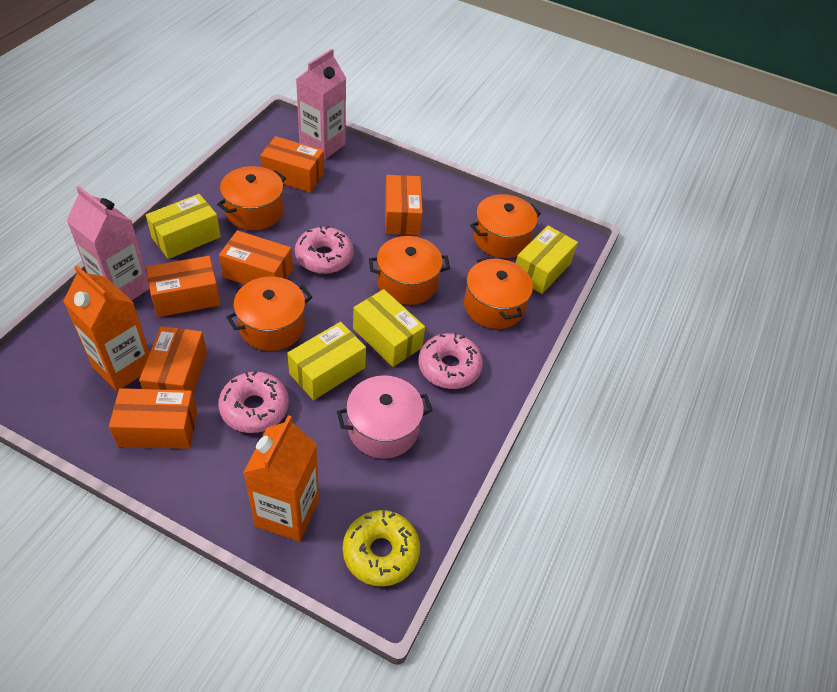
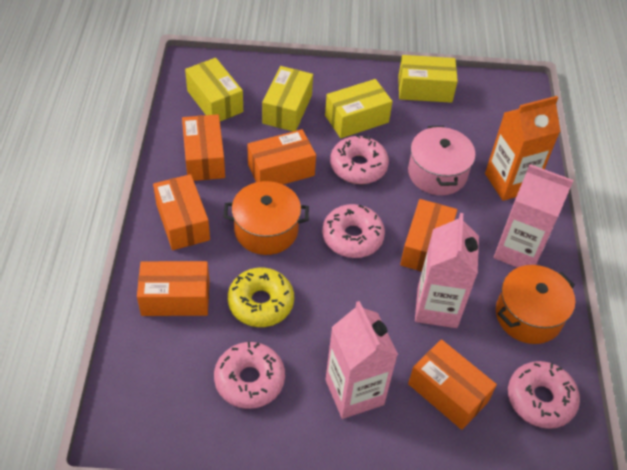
orange carton: [63,265,150,391] [243,415,319,542] = 2 -> [485,96,560,201] = 1
orange pot: [217,166,286,230] [226,277,312,351] [369,236,450,305] [464,257,533,329] [470,194,541,258] = 5 -> [224,181,309,255] [496,265,575,344] = 2
pink carton: [67,186,150,300] [296,49,346,160] = 2 -> [326,301,398,419] [415,213,479,328] [494,164,574,268] = 3
pink donut: [218,371,289,433] [295,225,354,274] [418,333,483,389] = 3 -> [214,342,285,409] [322,204,385,258] [330,134,389,184] [508,361,580,429] = 4

